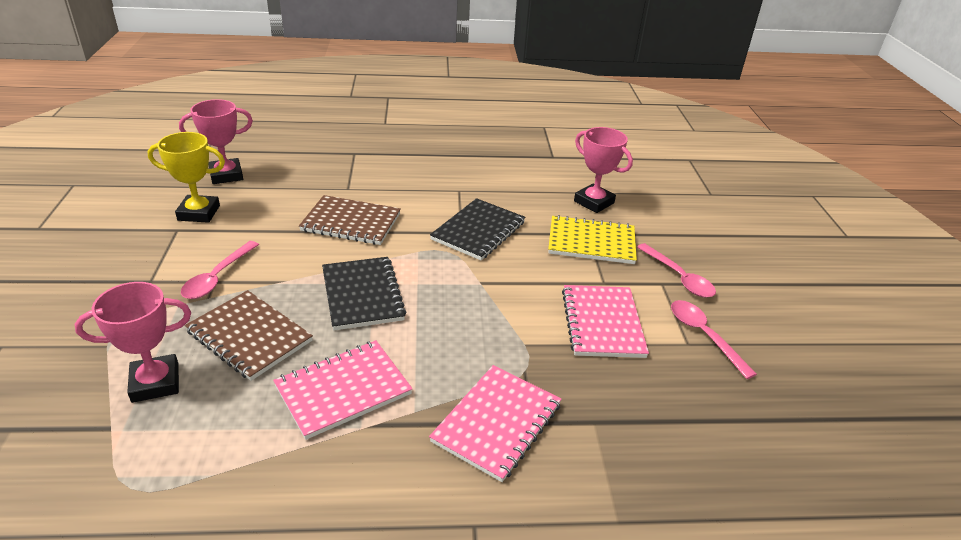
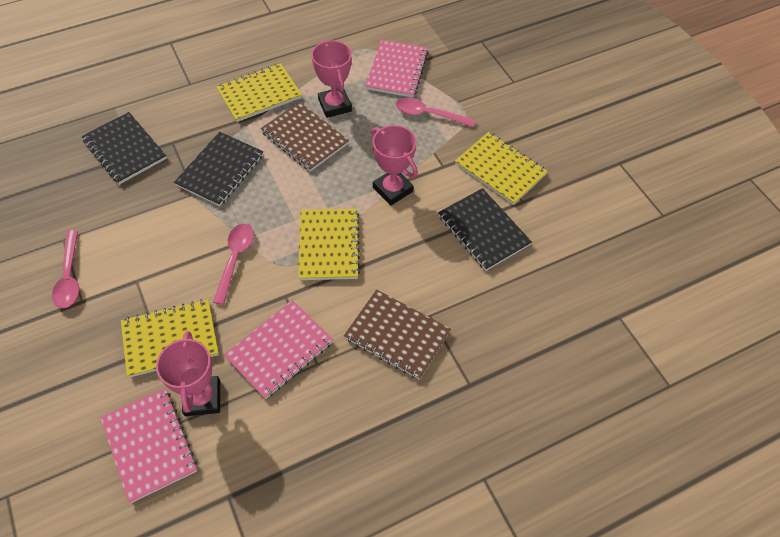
black notebook: [322,257,406,330] [430,198,525,260] = 2 -> [82,112,167,184] [174,132,263,206] [438,188,532,271] = 3
yellow notebook: [548,215,637,264] = 1 -> [121,299,219,378] [216,63,302,122] [298,209,360,280] [455,132,548,205] = 4
yellow trophy: [147,132,225,223] = 1 -> none = 0

